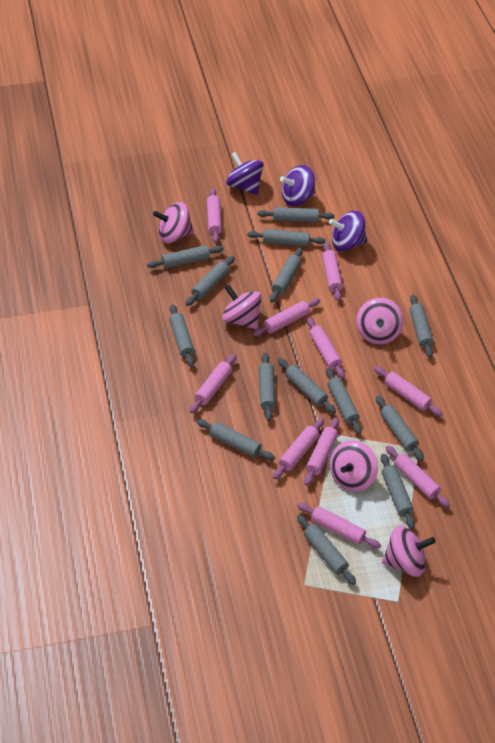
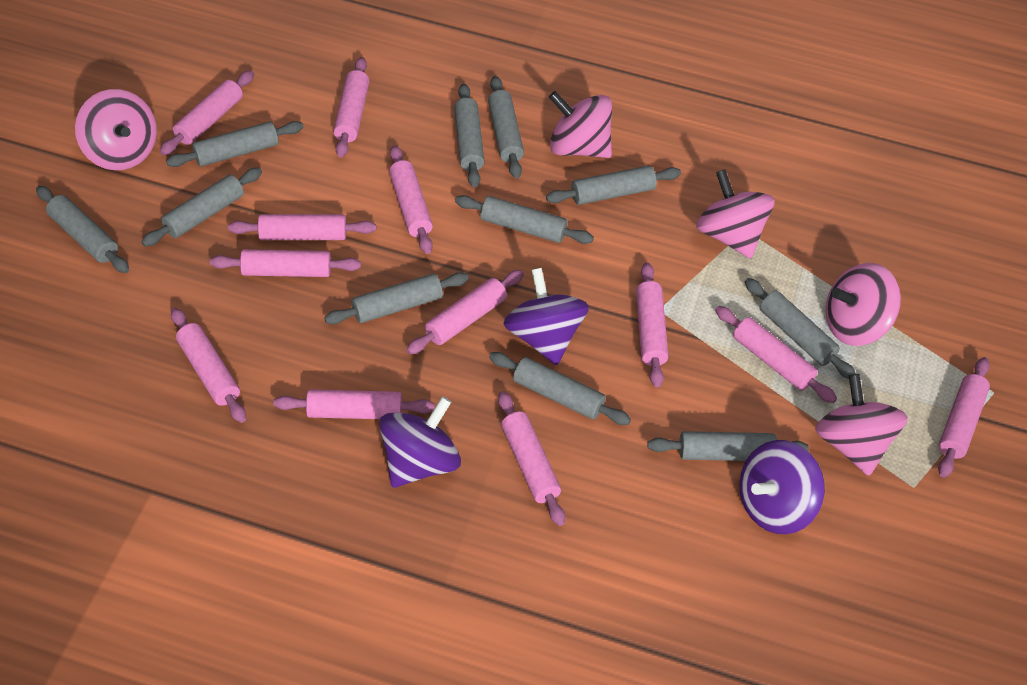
grey rolling pin: [147,245,224,269] [169,304,194,367] [186,256,235,306] [197,419,275,460] [247,229,325,246] [258,207,335,222] [259,353,276,421] [270,248,303,303] [278,358,336,414] [297,514,356,585] [326,368,362,434] [376,396,424,461] [381,454,415,529] [409,295,434,358] = 14 -> [36,186,129,273] [141,168,262,246] [166,121,304,167] [324,272,469,324] [454,83,485,187] [455,195,594,244] [488,76,524,178] [489,352,631,425] [546,166,681,205] [647,431,809,461] [745,278,856,379] = 11
pink rolling pin: [190,354,237,413] [207,188,222,243] [253,298,320,336] [273,418,324,479] [297,503,381,549] [304,417,339,486] [307,317,345,379] [322,242,343,301] [374,366,443,416] [386,446,450,508] = 10 -> [160,70,254,155] [171,308,246,423] [210,249,361,277] [228,214,376,240] [273,389,435,419] [333,57,369,158] [389,145,433,254] [406,270,524,354] [498,391,565,526] [636,262,669,387] [715,306,837,403] [938,357,990,478] = 12

